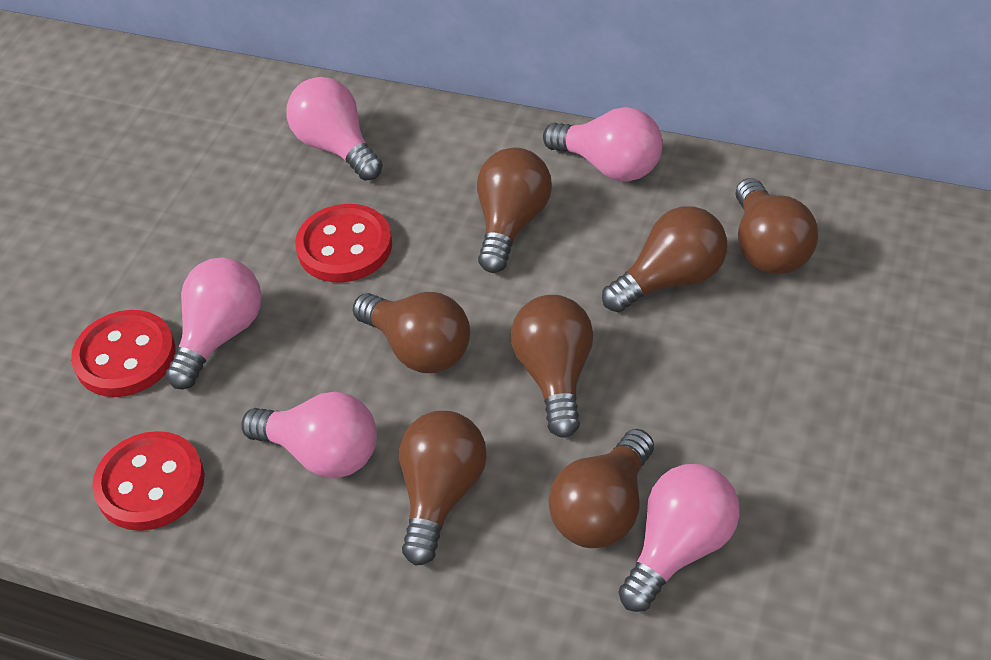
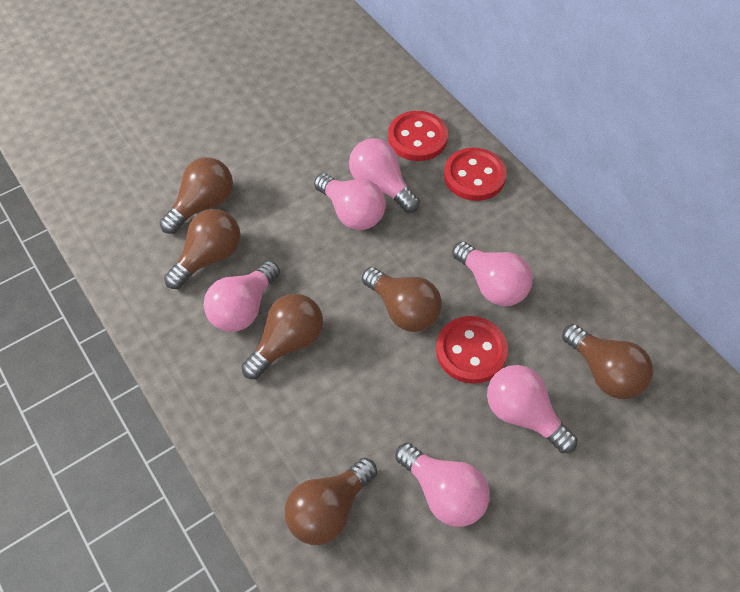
brown light bulb: [353,292,470,373] [399,411,487,566] [477,147,552,273] [511,295,593,438] [549,429,654,548] [602,206,727,312] [735,178,818,274] = 7 -> [160,157,233,234] [164,209,241,289] [241,294,323,379] [285,458,377,545] [362,267,442,332] [562,324,653,399] = 6
pink light bulb: [166,258,262,389] [241,392,377,478] [287,77,383,181] [543,107,663,182] [619,464,740,612] = 5 -> [204,261,280,332] [314,173,386,230] [349,138,420,213] [395,443,490,527] [452,241,533,306] [487,365,577,453] = 6

